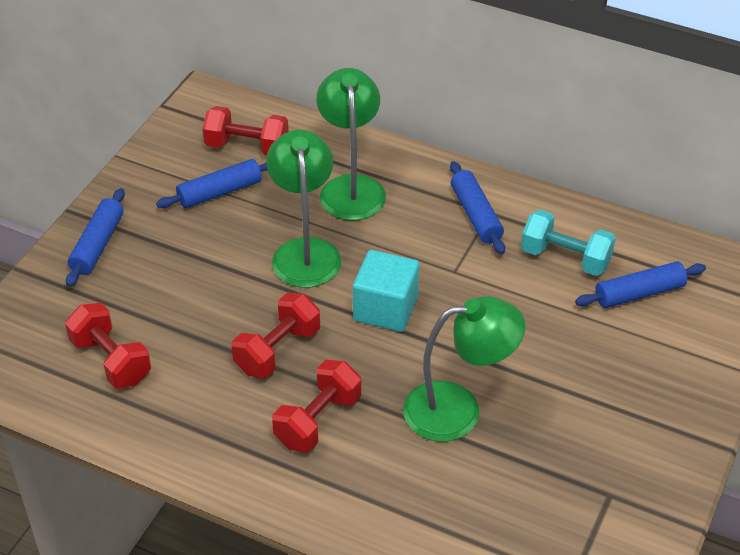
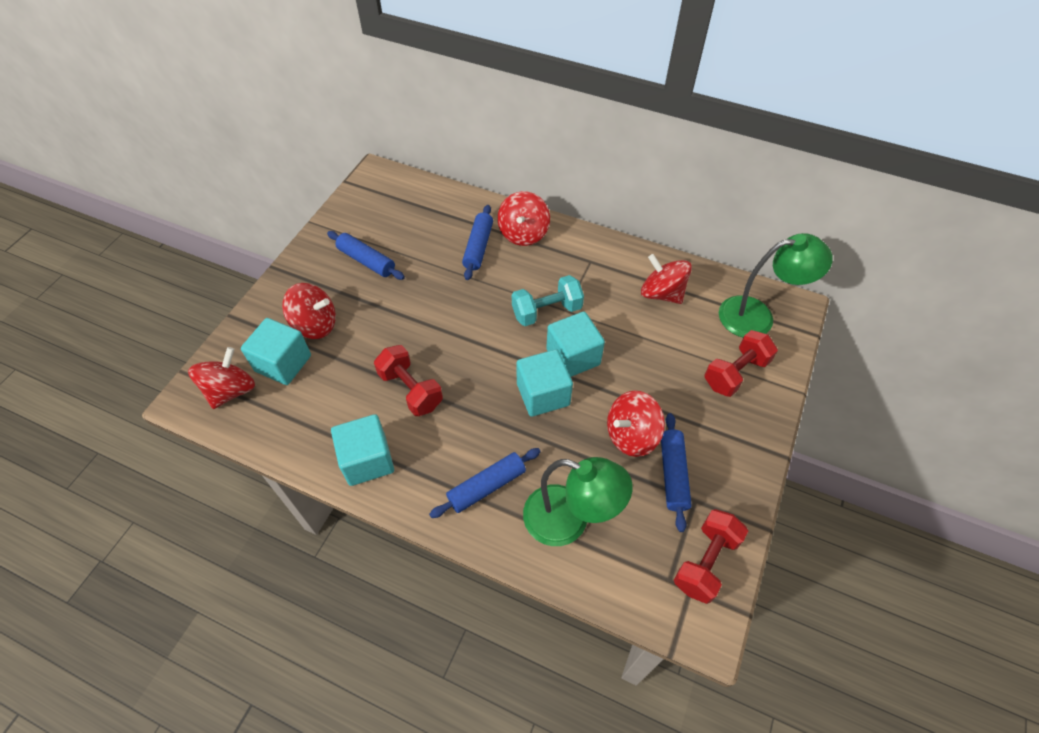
green lamp: [266,130,341,288] [316,68,386,221] [403,296,525,442] = 3 -> [523,457,633,546] [719,233,833,337] = 2
red dumbbell: [65,303,151,388] [202,106,289,155] [232,293,320,378] [272,360,361,452] = 4 -> [374,345,443,416] [674,509,748,604] [705,330,778,397] = 3
red spinning top: none = 0 -> [188,347,255,409] [282,283,336,339] [498,191,550,246] [607,391,665,457] [641,254,692,304] = 5
turquoise cube: [353,250,419,332] = 1 -> [241,318,311,385] [331,414,394,486] [517,349,573,417] [546,312,605,377] = 4

